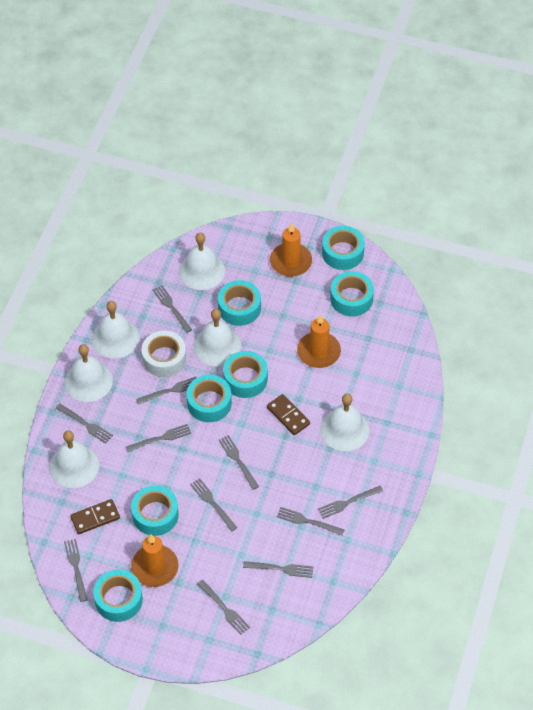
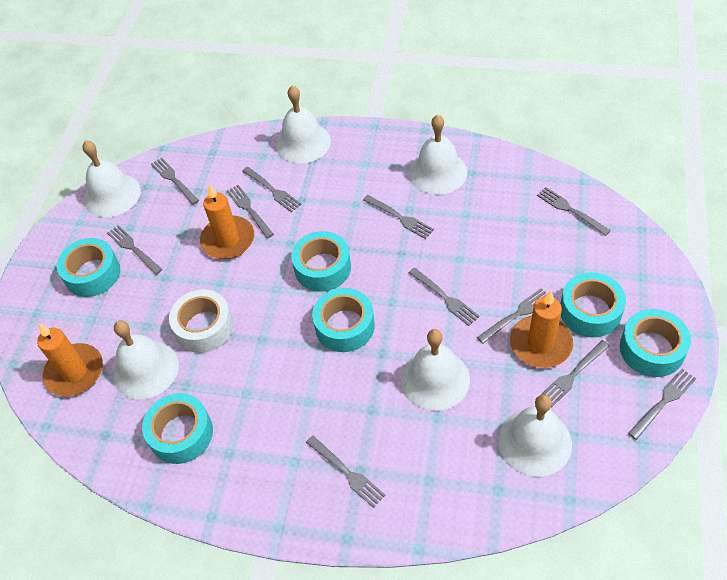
brown domino: [70,499,120,534] [267,394,310,435] = 2 -> none = 0
turquoise tape: [93,569,143,622] [131,485,179,536] [186,375,232,422] [218,280,261,326] [223,351,268,398] [322,226,365,270] [330,271,374,317] = 7 -> [57,238,120,297] [142,393,213,464] [291,231,351,291] [312,288,375,352] [560,272,626,337] [620,309,691,377] = 6

